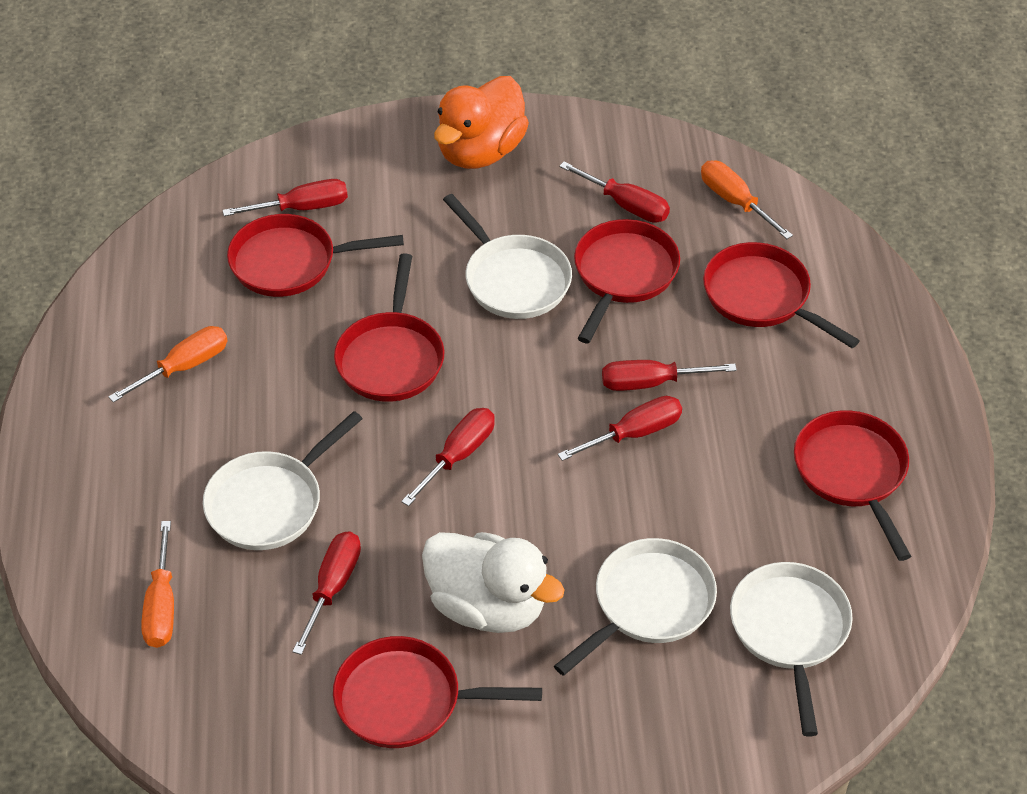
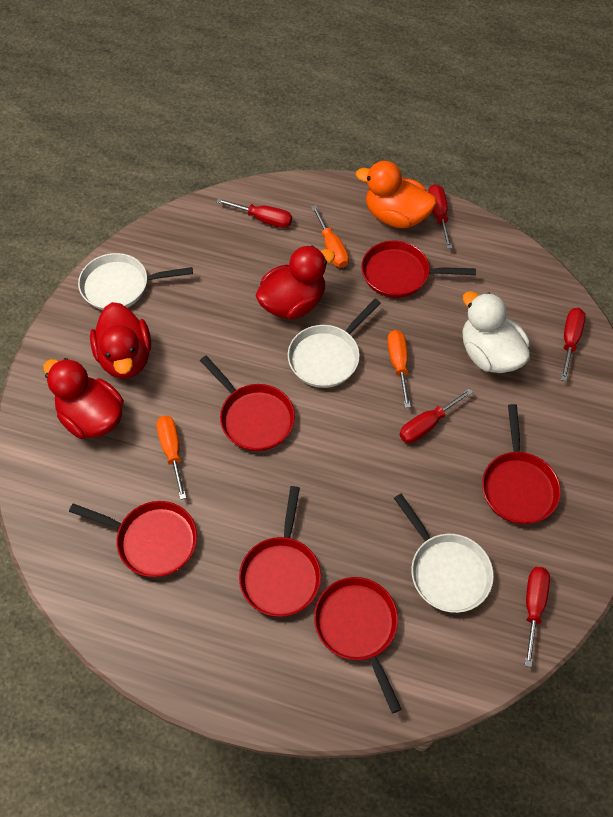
red duck: none = 0 -> [43,358,124,439] [90,302,151,379] [255,245,335,319] = 3
red screwdriver: [222,179,348,216] [292,531,361,655] [401,408,495,506] [558,396,682,461] [559,162,670,223] [602,360,737,391] = 6 -> [216,198,292,228] [400,388,473,443] [428,184,453,249] [525,567,550,667] [560,308,586,381] = 5
white pan: [203,411,363,550] [443,194,572,319] [554,538,717,676] [730,562,853,737] = 4 -> [78,253,193,310] [288,299,381,388] [394,494,494,613] = 3

